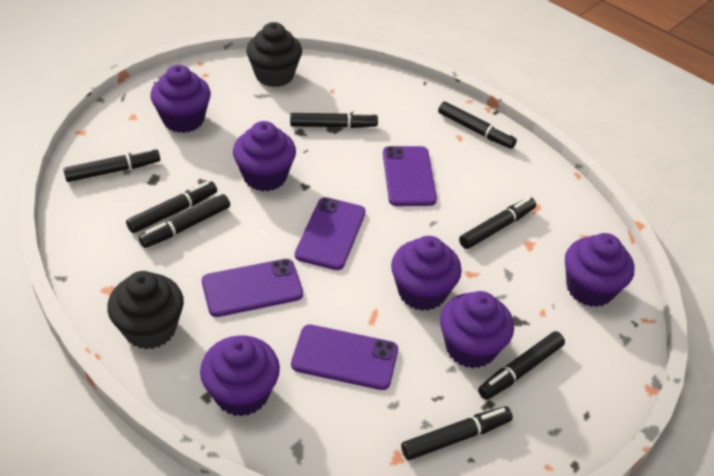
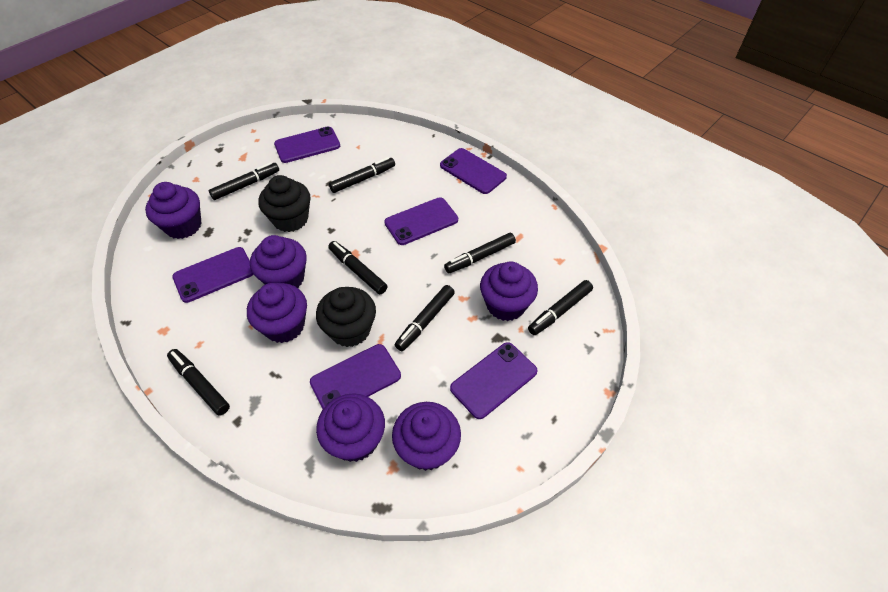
black marker: [63,148,160,182] [126,181,217,233] [139,194,230,248] [290,112,378,128] [401,406,513,460] [438,101,517,149] [459,197,536,249] [478,331,565,400] = 8 -> [167,349,230,416] [209,162,279,200] [328,241,388,294] [329,157,395,193] [395,285,455,351] [444,233,516,273] [528,280,593,335] = 7
purple phone: [202,259,303,317] [291,325,398,390] [295,197,366,270] [383,146,437,206] = 4 -> [172,247,253,303] [274,126,340,163] [310,344,401,409] [384,197,458,245] [440,148,507,194] [450,342,538,419] = 6

